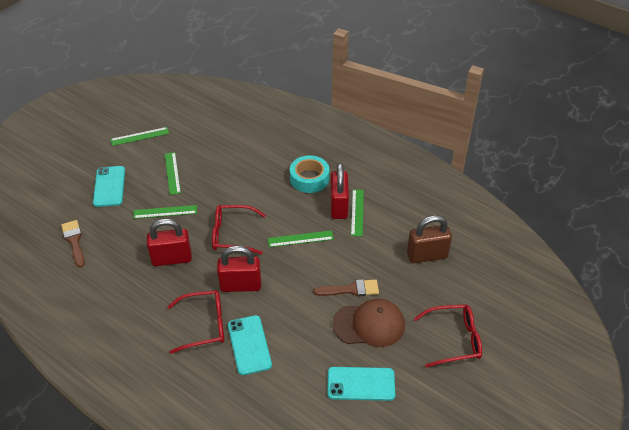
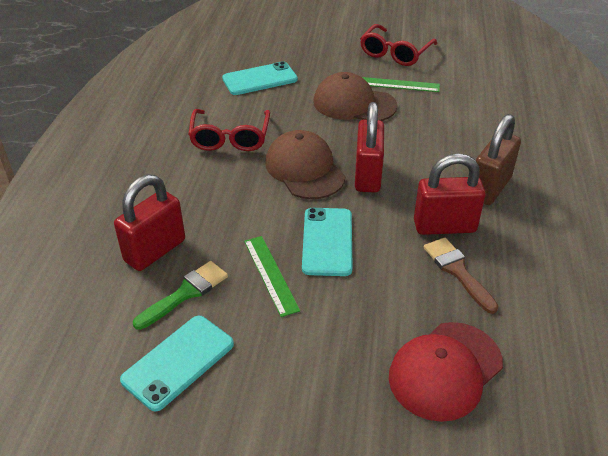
brown brush: [61,220,85,267] [314,279,379,296] = 2 -> [424,237,499,314] = 1
brown cap: [332,299,405,347] = 1 -> [265,130,345,199] [314,72,397,121] = 2
green brush: none = 0 -> [133,261,228,330] = 1
green ruler: [110,127,169,146] [133,205,197,219] [165,152,181,195] [268,230,334,247] [351,189,364,236] = 5 -> [244,236,300,317] [362,77,440,92] = 2
red cap: none = 0 -> [389,322,503,422] = 1
red glasses: [167,290,224,354] [212,205,266,254] [414,304,482,367] = 3 -> [188,109,270,151] [360,24,437,66] = 2
turquoise tape: [290,155,329,193] = 1 -> none = 0

